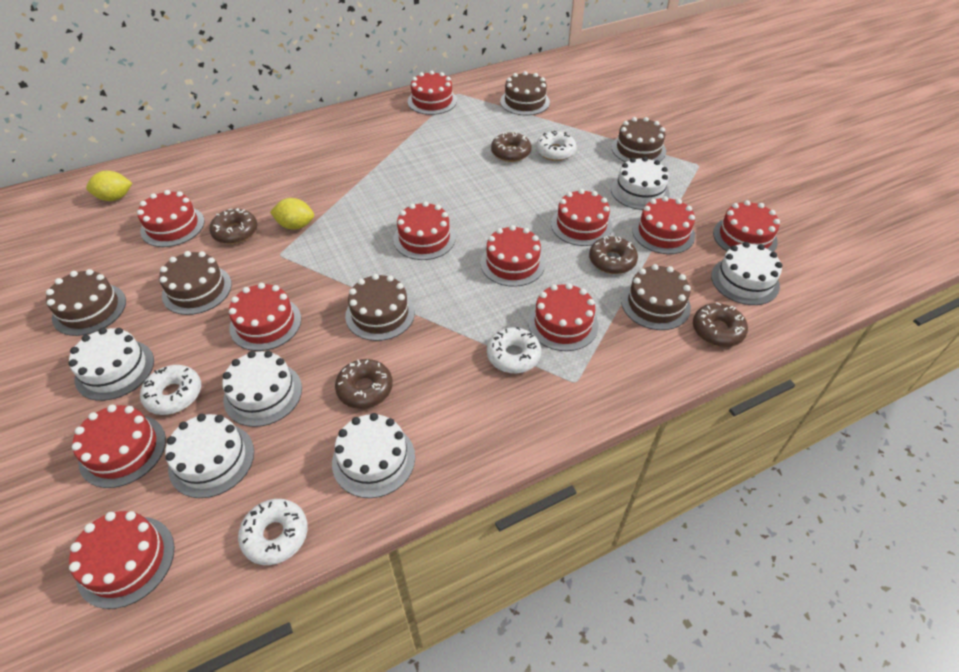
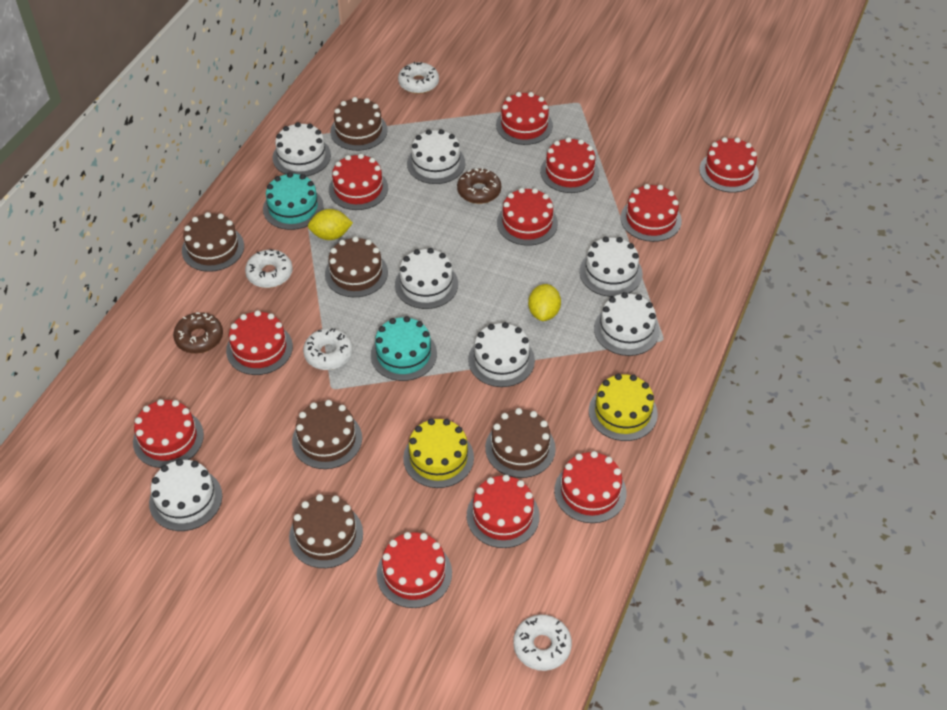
brown donut: [209,208,257,244] [335,359,393,409] [491,132,532,162] [589,236,638,274] [693,303,748,347] = 5 -> [173,312,223,354] [457,168,501,204] = 2
turquoise cake: none = 0 -> [263,172,324,230] [371,316,437,381] = 2
white cake: [69,328,154,401] [165,414,254,498] [222,351,302,427] [332,413,415,498] [611,157,670,210] [711,242,782,305] = 6 -> [149,459,222,531] [272,122,331,176] [395,248,458,309] [407,129,465,184] [468,322,535,387] [579,237,643,297] [594,292,659,356] = 7
yellow cake: none = 0 -> [403,418,474,488] [589,374,658,441] = 2

